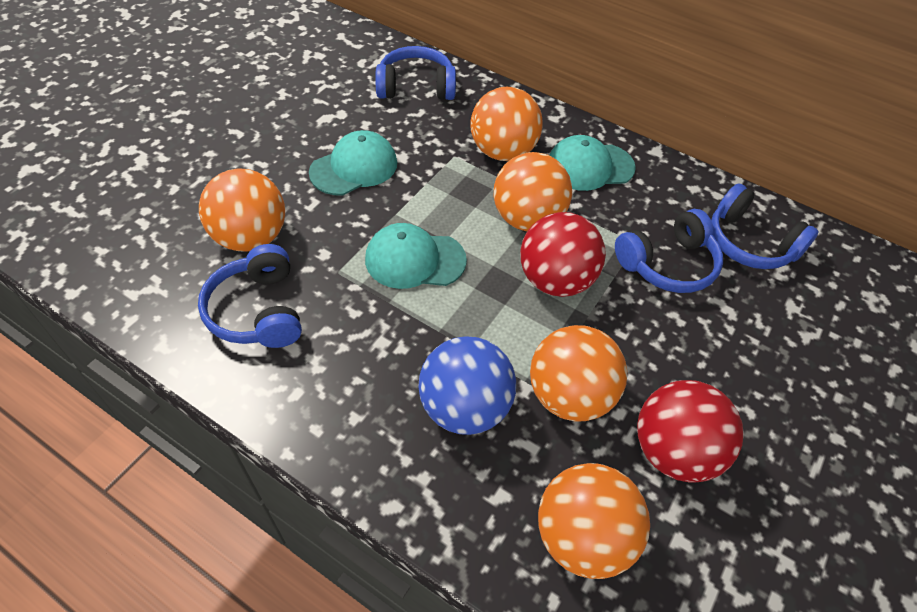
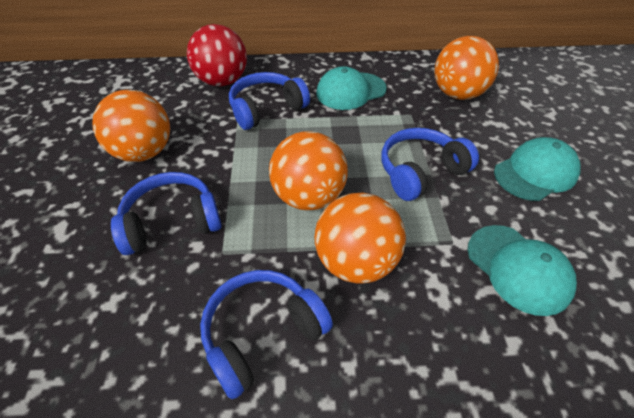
blue ball: [418,336,516,435] = 1 -> none = 0
orange ball: [199,168,285,252] [470,87,543,161] [494,152,572,231] [530,325,627,421] [538,463,650,579] = 5 -> [92,90,170,162] [269,131,348,210] [315,193,406,284] [434,36,499,100] = 4
red ball: [520,212,606,297] [637,380,744,483] = 2 -> [187,24,247,86] = 1

